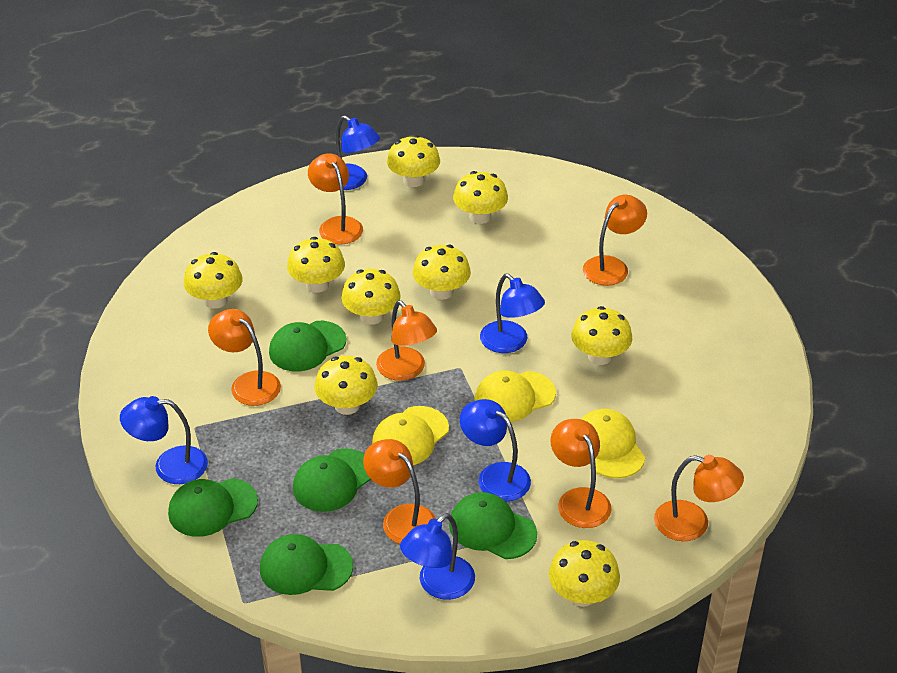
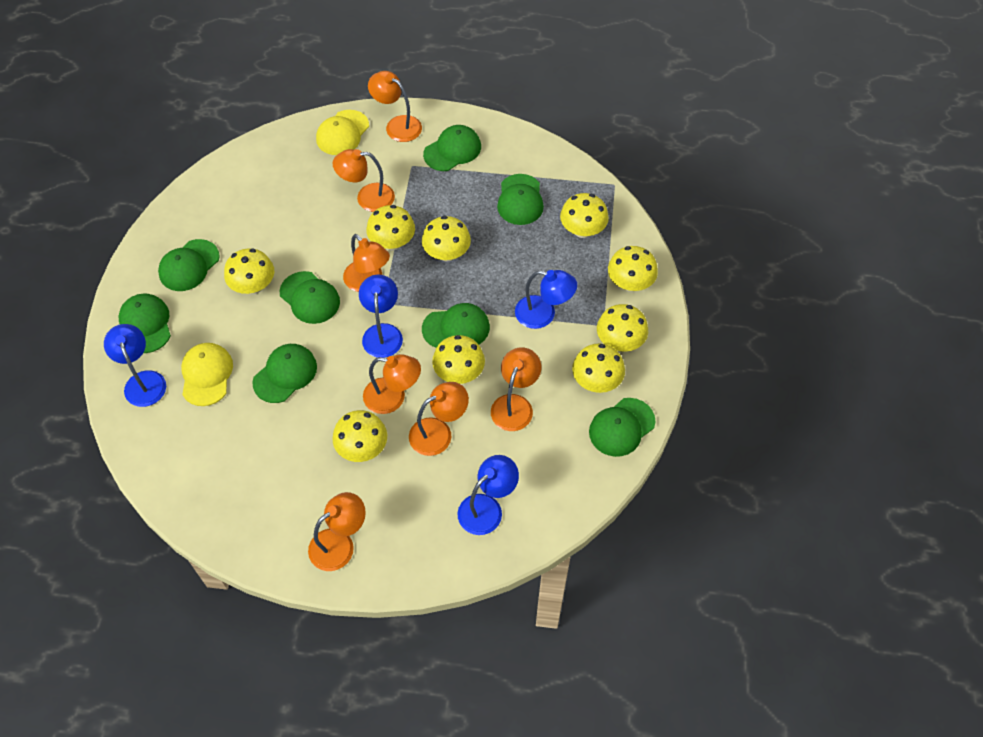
blue lamp: [120,396,208,484] [336,115,380,190] [400,513,475,600] [460,399,531,502] [480,274,545,353] = 5 -> [104,324,166,407] [359,274,403,358] [457,455,519,535] [515,270,577,329] = 4
green cap: [168,478,258,537] [260,534,353,595] [269,321,346,372] [293,448,371,512] [449,492,537,559] = 5 -> [119,293,171,353] [158,239,219,291] [252,344,317,403] [279,271,340,324] [422,303,490,348] [423,125,481,171] [497,174,544,225] [589,398,656,457] = 8
yellow cap: [372,406,449,465] [475,371,556,422] [582,409,645,478] = 3 -> [181,343,233,406] [316,110,369,155] = 2

